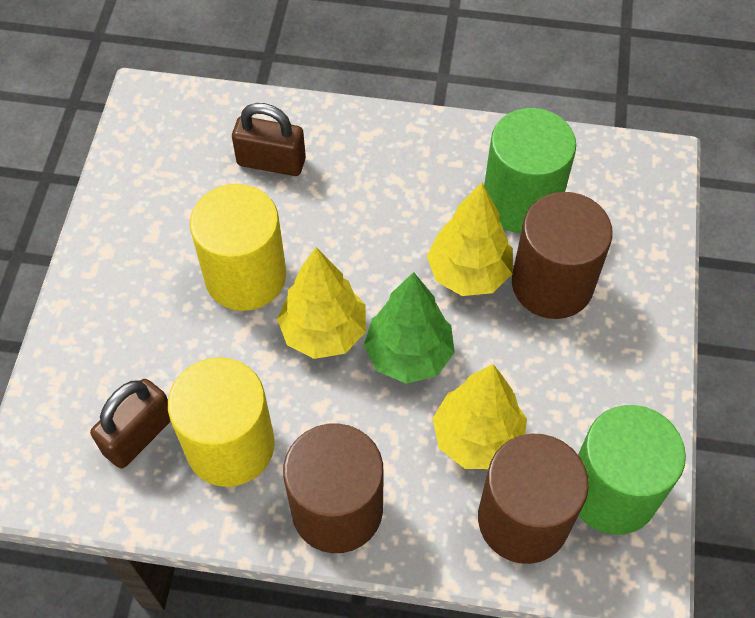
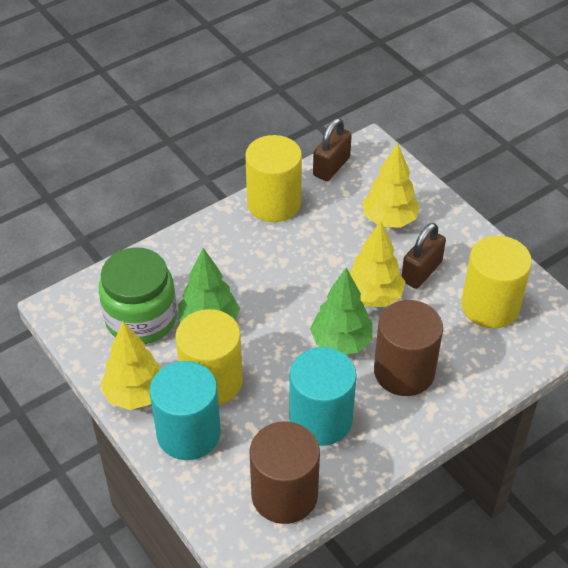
brown cylinder: [283,423,384,553] [478,434,589,564] [512,192,613,319] = 3 -> [250,422,320,524] [374,300,443,396] = 2
green cylinder: [484,108,576,233] [578,405,686,535] = 2 -> none = 0
green jar: none = 0 -> [99,247,177,344] = 1
green tree: [364,272,455,384] = 1 -> [178,248,240,323] [310,268,373,354] = 2
turquoise cylinder: none = 0 -> [150,361,221,460] [289,347,357,446] = 2
yellow cylinder: [168,357,275,487] [190,184,286,311] = 2 -> [175,309,243,405] [245,135,302,222] [461,236,532,328] = 3

